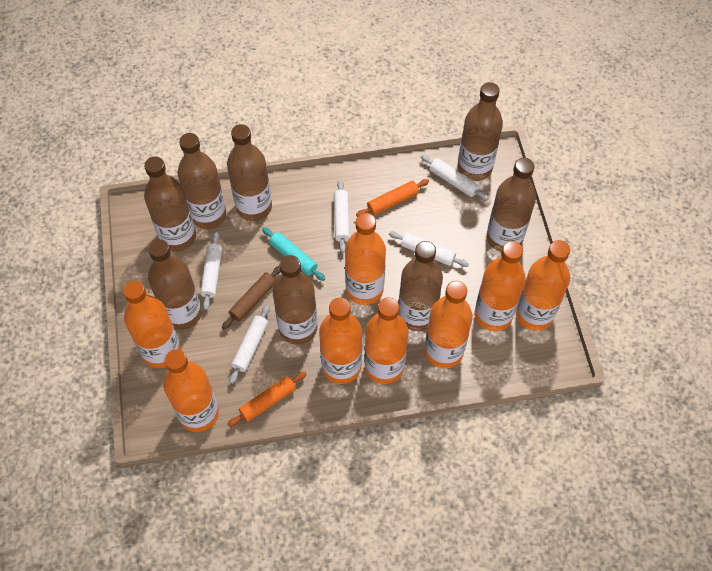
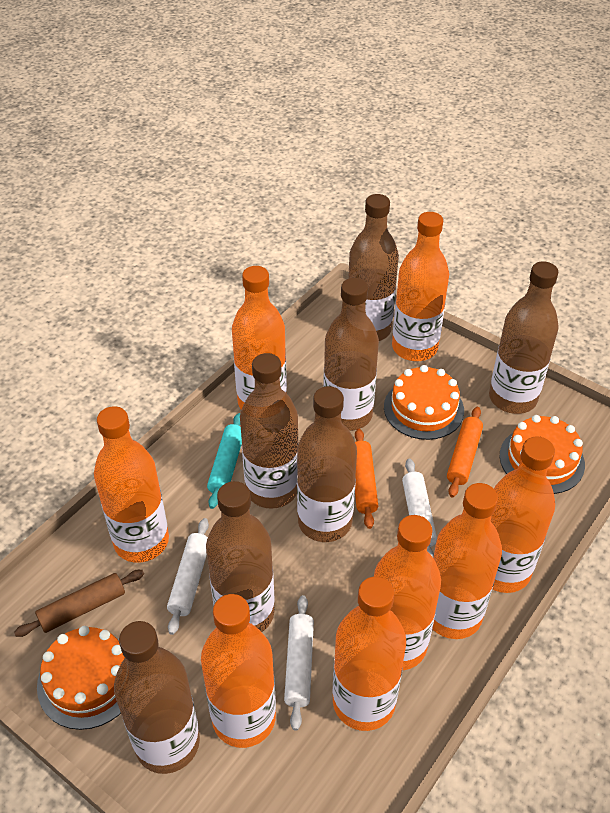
brown bottle: [144,156,196,252] [148,239,202,330] [178,133,226,229] [227,124,272,221] [272,255,318,345] [398,241,443,331] [458,82,503,181] [487,158,536,252] = 8 -> [114,621,200,774] [206,481,275,632] [240,353,298,509] [297,386,357,542] [323,278,379,431] [348,194,399,341] [489,262,559,414] = 7
orange cake: none = 0 -> [37,626,125,730] [384,365,464,440] [500,415,585,494] = 3
white rolling pin: [200,232,222,310] [230,305,270,384] [334,180,350,253] [389,231,469,267] [421,155,489,201] = 5 -> [167,518,209,635] [284,595,314,731] [402,459,437,557] = 3

